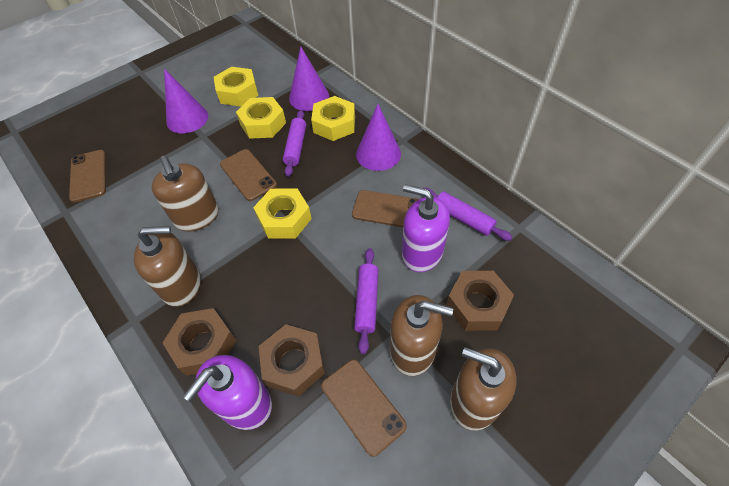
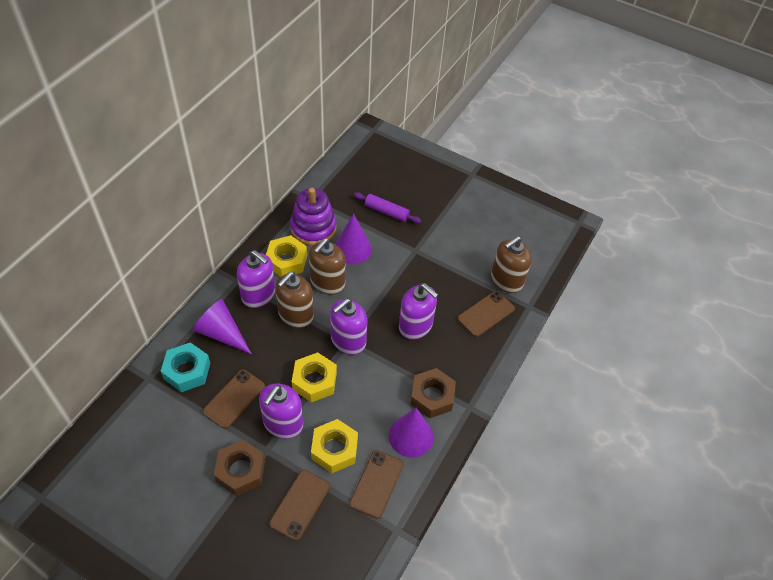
brown nut: [163,308,236,376] [259,324,325,397] [446,271,514,331] = 3 -> [214,440,265,496] [410,368,456,418] = 2
brown soap dispenser: [134,226,201,307] [151,156,219,232] [390,295,453,376] [450,347,517,431] = 4 -> [275,272,314,328] [309,238,346,295] [491,236,532,293] = 3
purple rolling pin: [283,110,306,177] [354,248,378,354] [424,188,512,241] = 3 -> [354,192,421,223] = 1
purple soap dispenser: [183,355,272,430] [402,184,450,272] = 2 -> [237,250,275,308] [259,383,303,439] [330,298,367,355] [399,283,438,340] = 4
purple stacking toy: none = 0 -> [290,188,337,246] = 1
turquoise nut: none = 0 -> [161,342,210,392] = 1
yellow nut: [214,67,258,107] [236,97,286,139] [253,188,312,239] [311,96,355,141] = 4 -> [266,235,307,277] [291,352,337,403] [311,419,358,473] = 3

